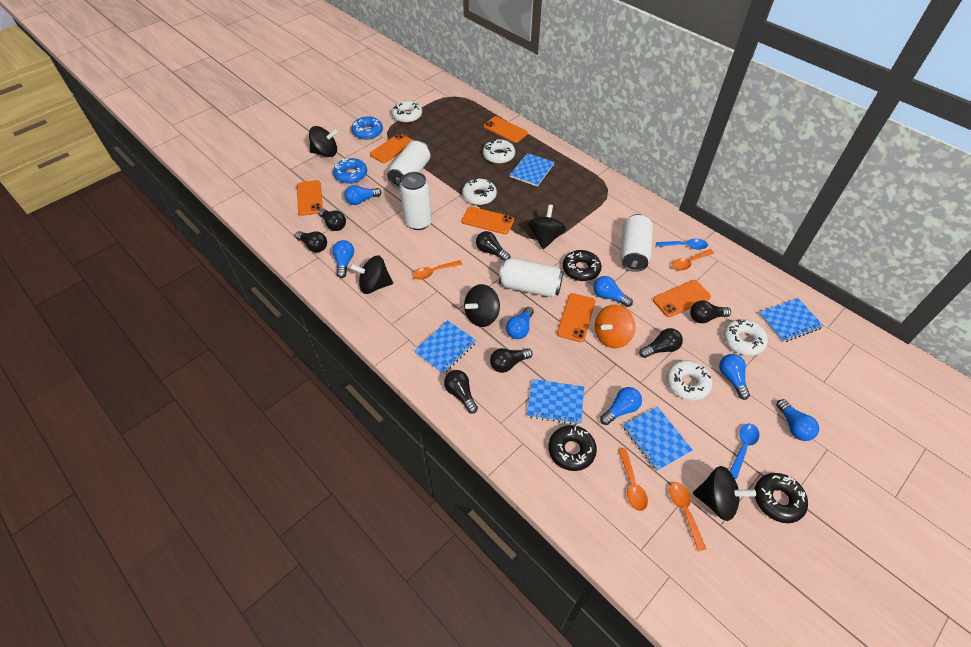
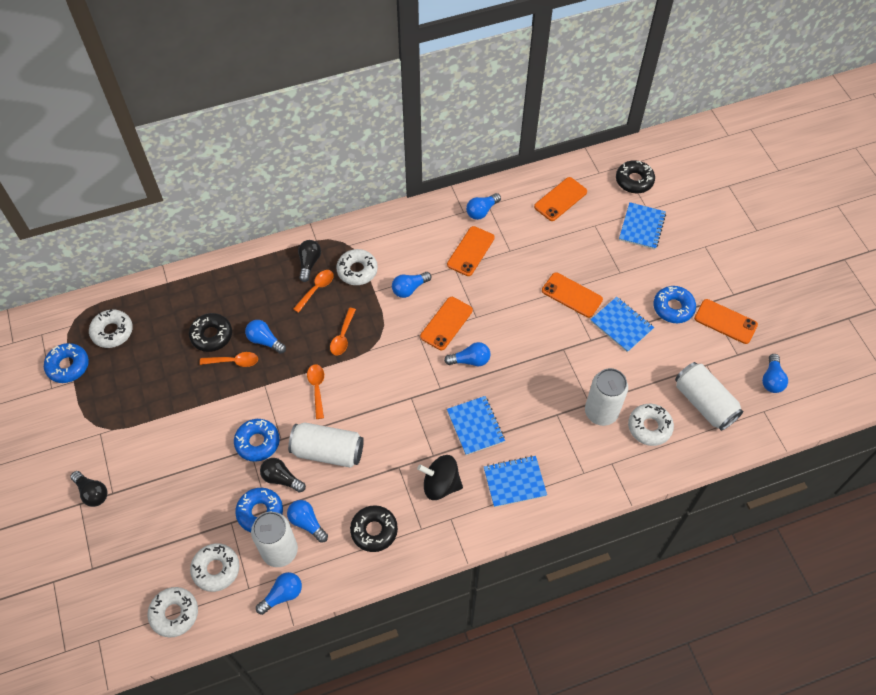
black light bulb: [295,231,327,252] [318,208,346,231] [444,370,478,414] [476,231,510,260] [490,348,533,373] [639,328,683,358] [690,300,731,323] = 7 -> [70,471,107,507] [260,458,306,493] [298,240,321,282] = 3
black spinning top: [309,126,338,157] [350,255,393,294] [464,284,500,327] [528,204,566,249] [693,466,756,521] = 5 -> [417,455,463,500] = 1
blue donut: [333,158,367,184] [351,116,383,140] = 2 -> [44,343,89,383] [234,419,280,462] [235,488,283,532] [654,286,696,323] = 4
blue notebook: [414,320,477,374] [510,153,555,187] [527,379,584,425] [623,406,693,471] [759,298,824,342] = 5 -> [447,396,505,455] [484,456,547,507] [590,297,654,352] [619,202,666,249] = 4
blue spoon: [656,238,708,250] [730,424,760,479] = 2 -> none = 0
orange phone: [297,180,323,216] [370,133,414,163] [462,207,514,234] [484,116,528,143] [557,293,595,342] [653,280,711,317] = 6 -> [420,297,473,350] [447,226,495,276] [534,177,587,221] [542,272,603,318] [694,299,758,344] = 5
orange spinning top: [595,304,635,349] = 1 -> none = 0

